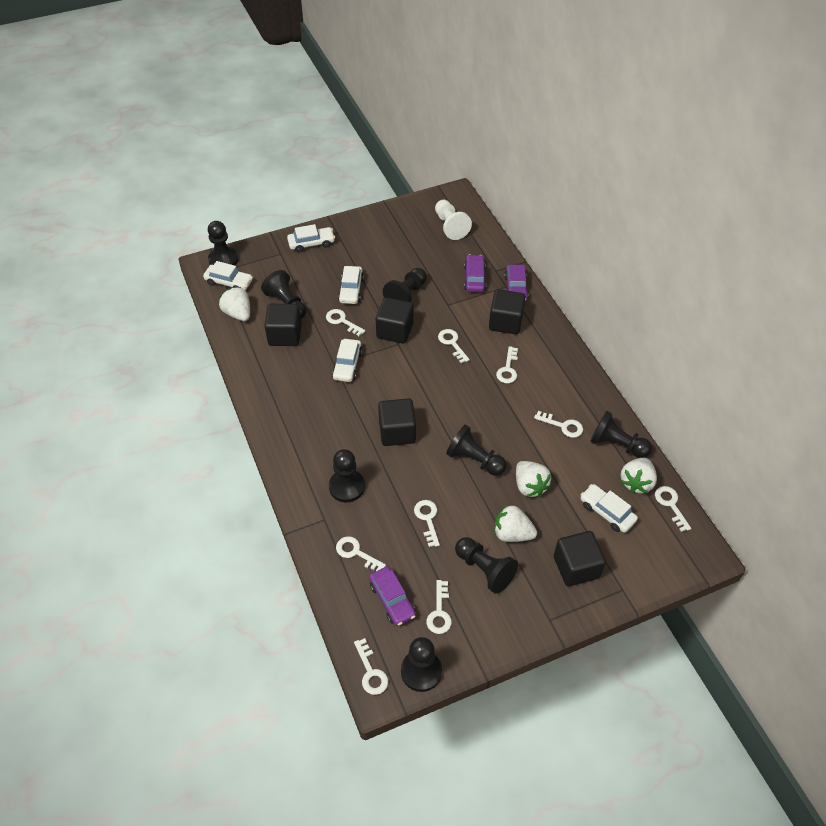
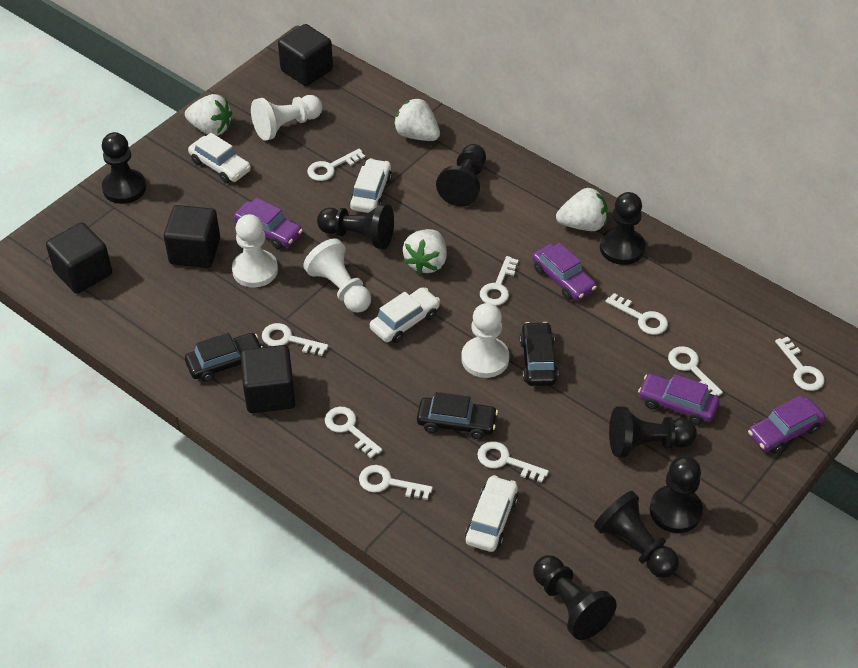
black car: none = 0 -> [185,333,262,382] [417,392,498,439] [520,322,558,386] = 3
black cube: [264,304,302,346] [376,297,413,344] [378,398,416,446] [489,289,526,334] [554,531,606,587] = 5 -> [46,222,112,294] [164,205,220,268] [240,345,295,413] [278,24,333,86] = 4
purple car: [369,566,416,626] [464,255,486,292] [504,265,529,302] = 3 -> [234,197,303,249] [532,243,597,300] [638,374,719,425] [748,395,825,454] = 4
white car: [203,261,253,290] [287,224,335,252] [332,339,362,382] [338,266,364,304] [580,484,638,533] = 5 -> [188,133,251,183] [349,158,392,213] [370,287,440,343] [465,475,518,552] = 4
white pawn: [435,200,472,240] = 1 -> [232,214,278,288] [251,95,322,141] [303,239,371,313] [461,303,509,378] = 4

